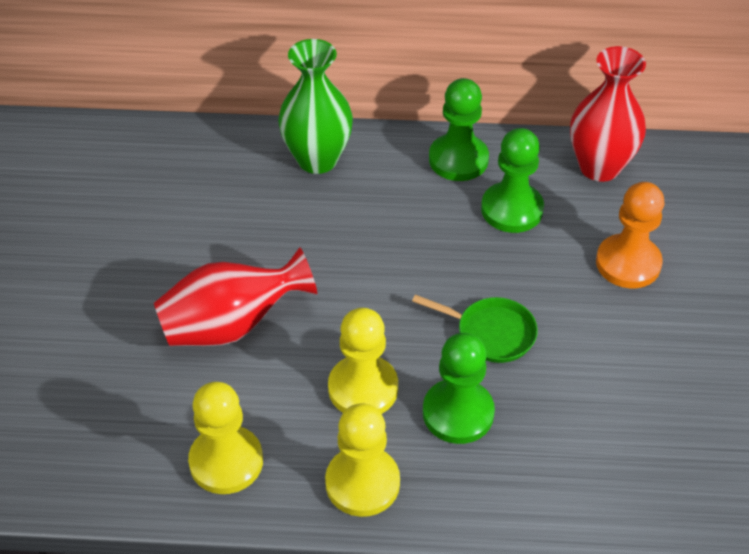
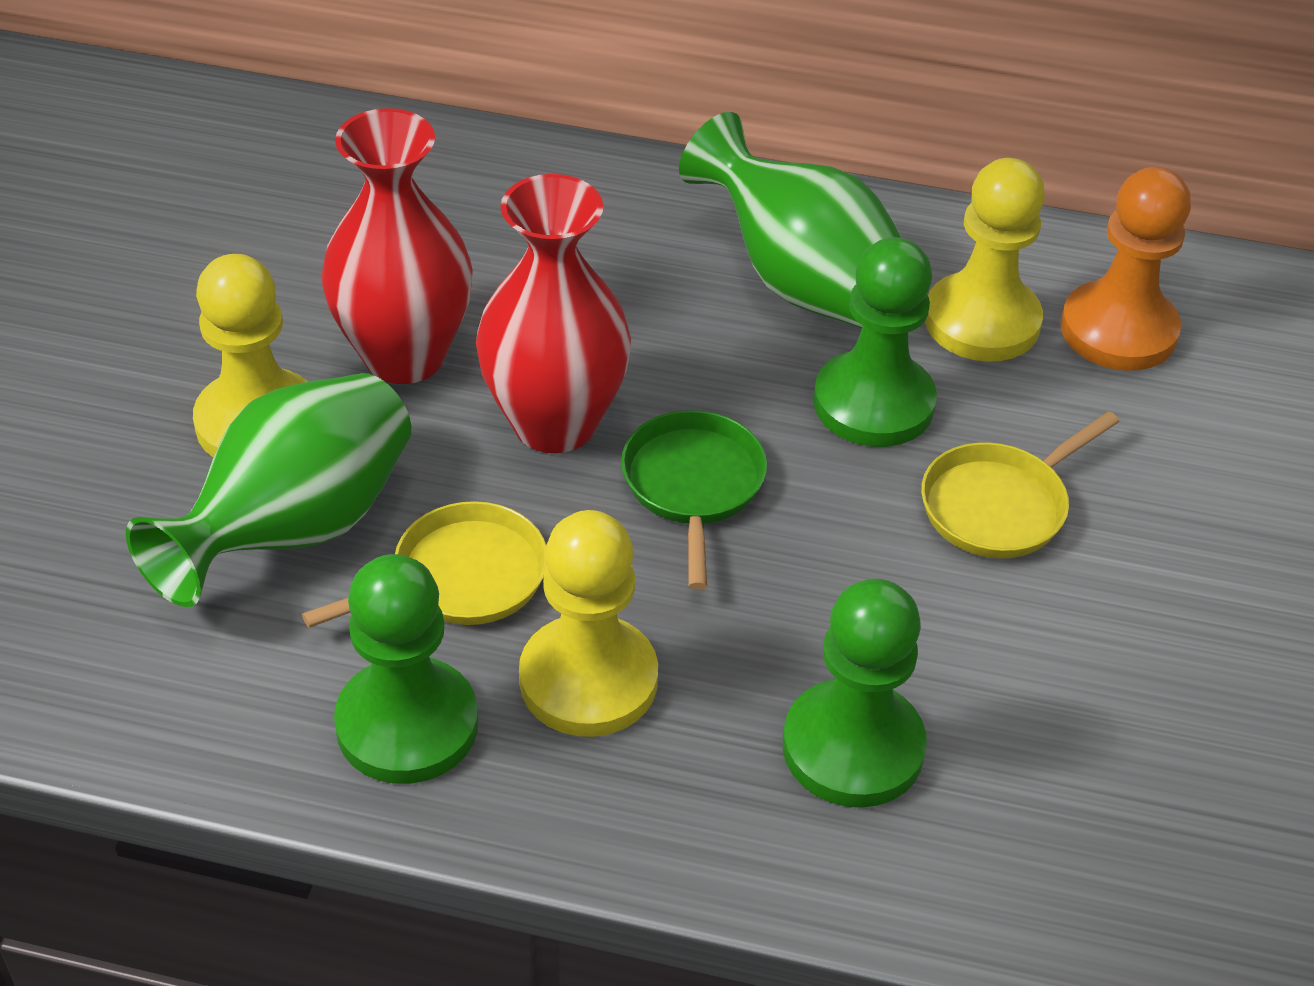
green vase: [278,39,353,174] = 1 -> [126,373,411,607] [679,112,901,328] = 2
yellow pan: none = 0 -> [302,501,547,628] [921,411,1119,558] = 2

